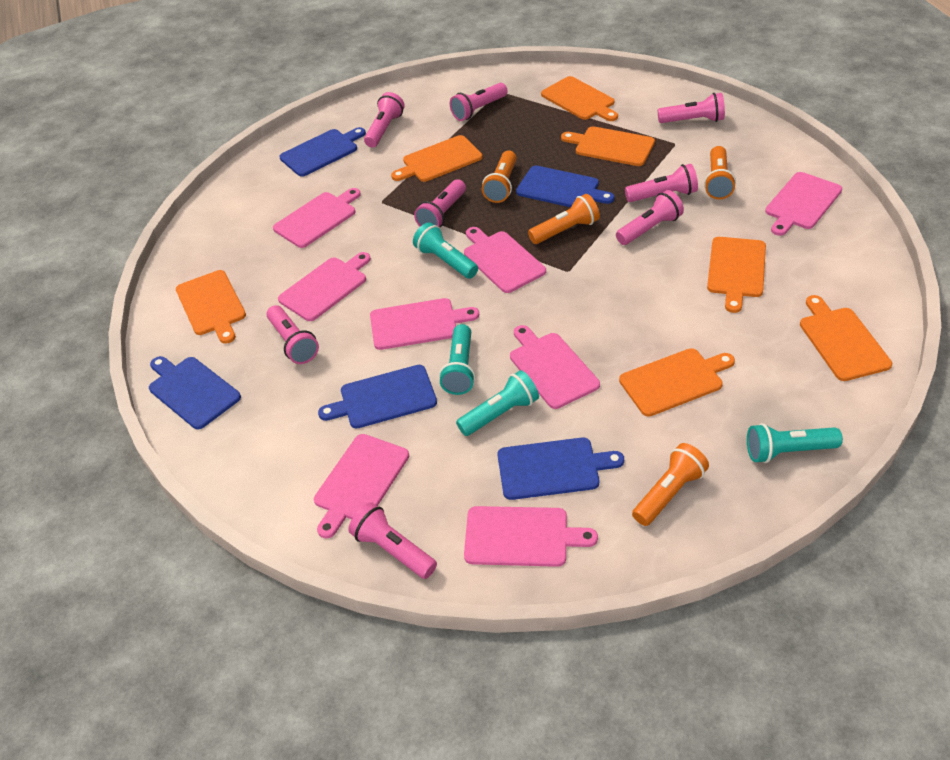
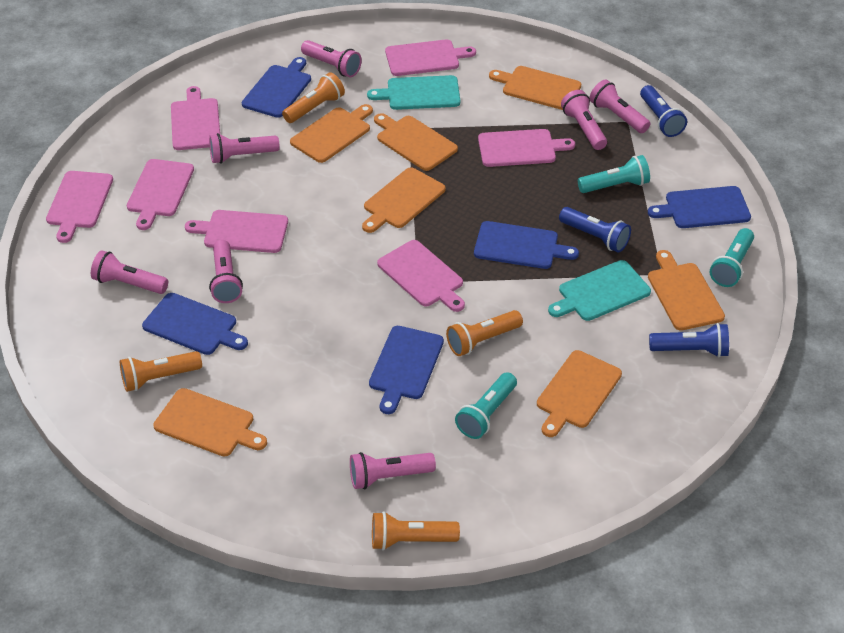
blue flashlight: none = 0 -> [559,207,631,253] [640,85,687,137] [649,323,729,357] = 3
pink cutting board: [273,188,361,248] [278,252,371,321] [314,434,409,539] [370,298,479,350] [464,227,546,293] [464,506,598,567] [510,325,600,409] [765,172,842,236] = 8 -> [46,171,113,243] [127,159,194,230] [171,86,220,150] [185,210,288,253] [377,240,465,312] [385,39,476,76] [478,129,575,167] = 7
pink flashlight: [267,305,319,364] [348,502,437,579] [364,92,405,148] [414,179,466,227] [450,83,508,121] [616,190,684,245] [625,164,698,202] [658,93,725,123] = 8 -> [91,250,168,294] [209,133,280,164] [209,240,243,303] [301,40,362,77] [350,452,436,489] [561,90,607,150] [589,79,650,133] = 7
turquoise cutting board: none = 0 -> [367,75,460,110] [548,260,651,321] = 2
turquoise flashlight: [413,222,478,279] [439,324,475,395] [456,370,539,436] [747,423,843,463] = 4 -> [455,372,517,439] [578,155,650,193] [710,228,754,287] = 3

